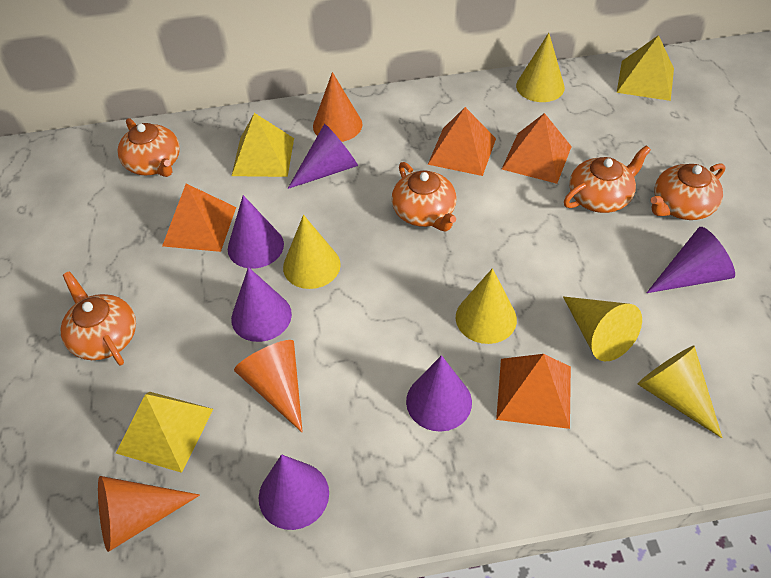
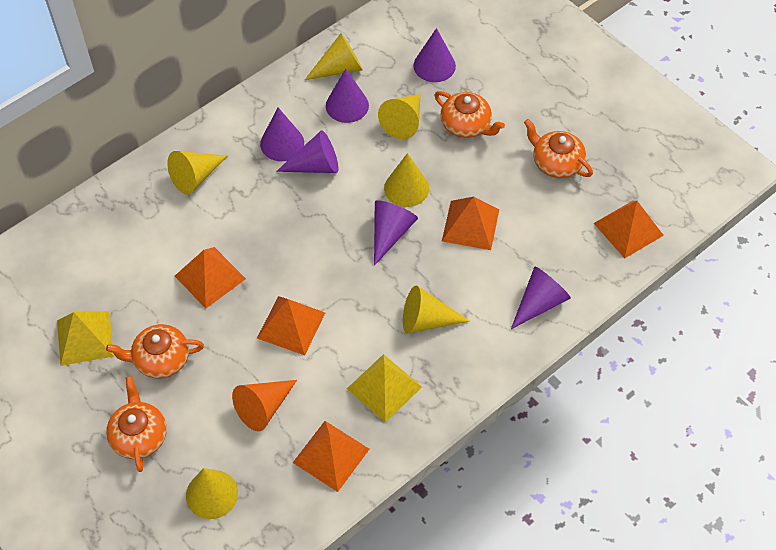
orange cone: [98,476,200,552] [234,340,303,432] [313,72,362,142] = 3 -> [232,380,297,431] = 1
orange pyramid: [162,184,236,252] [428,107,496,176] [496,354,571,429] [502,113,572,184] = 4 -> [175,247,246,309] [257,296,325,355] [293,421,369,492] [442,197,499,250] [594,201,664,259] = 5
orange teapot: [61,271,136,365] [117,118,180,177] [392,162,456,232] [564,146,651,213] [650,163,725,220] = 5 -> [106,324,204,379] [106,376,167,472] [434,91,505,138] [524,119,593,178] = 4
yellow cone: [283,215,341,289] [456,268,517,344] [516,33,565,102] [563,296,642,362] [638,346,722,438] = 5 -> [167,151,227,195] [186,468,238,519] [305,33,363,80] [378,94,421,139] [384,153,429,207] [403,285,470,333] = 6
yellow pyramid: [116,392,213,473] [232,113,294,177] [617,35,674,101] = 3 -> [57,311,114,366] [347,354,422,423] = 2

